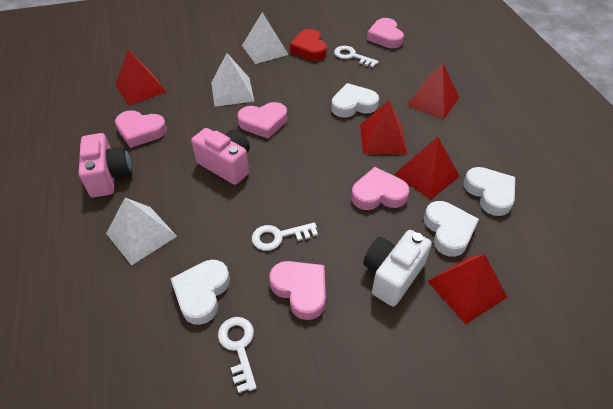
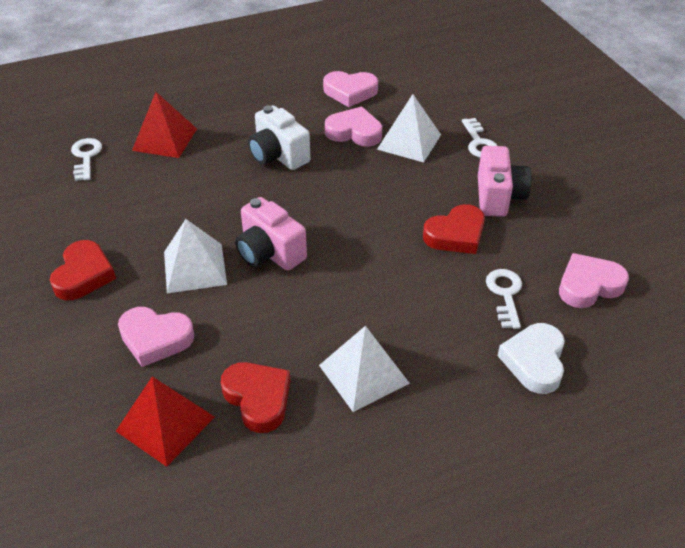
pink heart: [115,110,167,148] [238,102,287,139] [269,261,326,320] [351,167,409,210] [367,18,404,48] = 5 -> [118,307,194,367] [323,71,378,107] [325,106,382,147] [559,253,629,308] = 4
red heart: [290,29,327,61] = 1 -> [50,240,116,300] [221,362,291,433] [423,204,485,254] = 3
red pyramid: [115,50,166,106] [360,100,407,154] [395,137,460,200] [407,63,459,119] [428,254,507,324] = 5 -> [116,376,215,467] [132,92,197,158] = 2
white heart: [171,260,230,325] [331,83,379,118] [424,201,479,257] [464,167,515,216] = 4 -> [497,323,565,394] = 1

